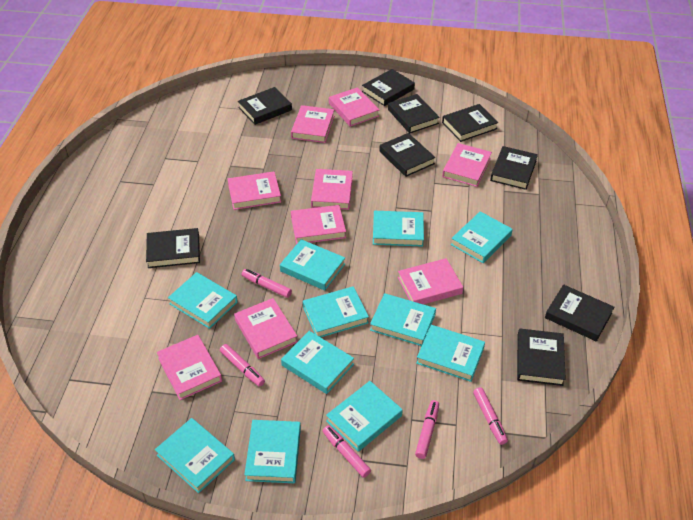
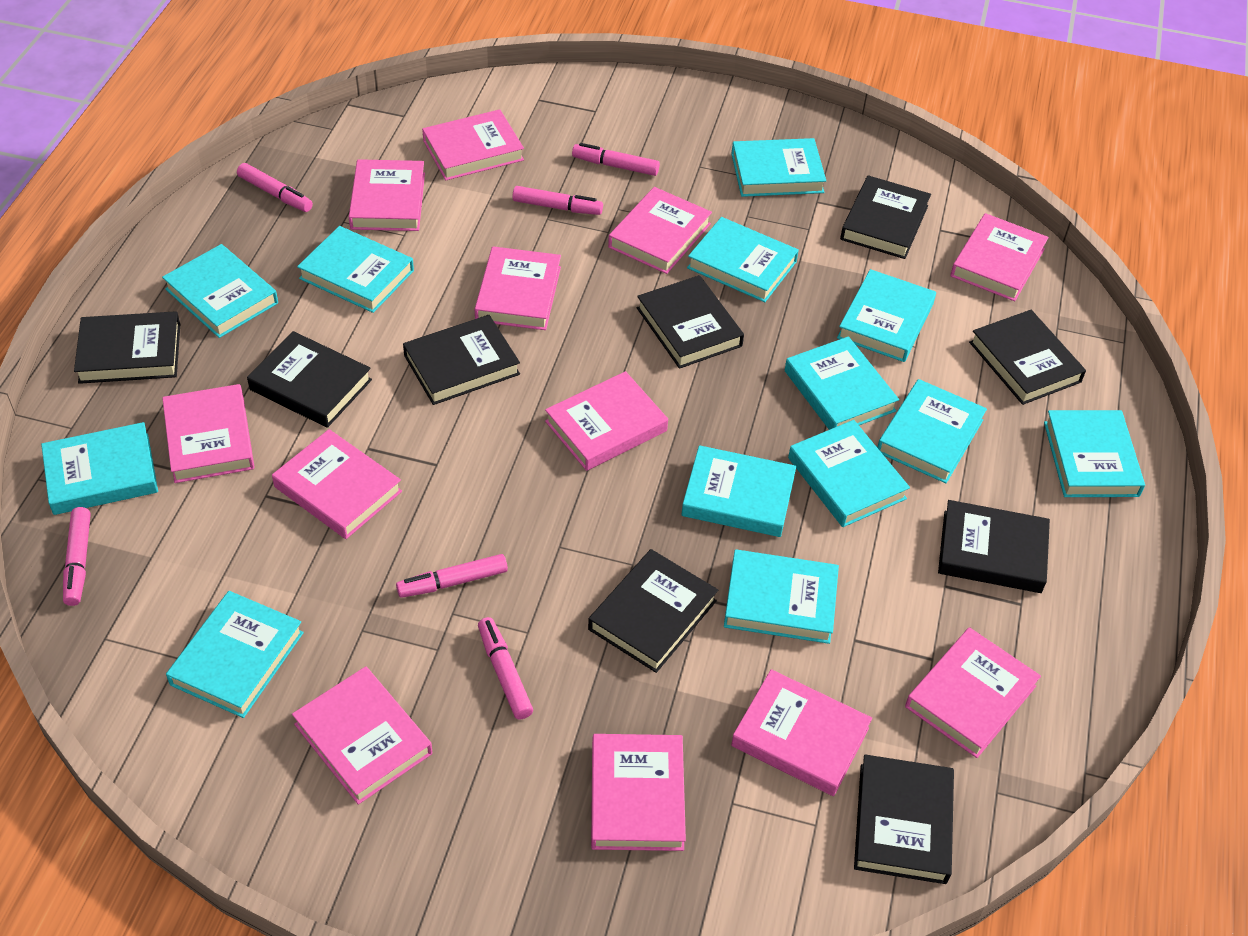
pink book: [157,335,222,400] [228,171,281,210] [234,298,298,359] [291,105,334,143] [291,205,346,244] [311,169,353,210] [329,87,379,127] [398,258,463,304] [442,143,492,187] = 9 -> [162,384,254,483] [272,429,402,539] [292,666,432,805] [349,159,425,231] [422,109,524,181] [475,246,561,330] [545,371,668,471] [591,734,686,851] [608,187,712,274] [731,669,872,796] [905,627,1041,758] [950,213,1049,301] = 12
pink marker: [220,344,265,387] [242,269,292,298] [323,425,371,478] [415,400,439,459] [473,387,508,445] = 5 -> [63,507,91,606] [237,163,313,212] [396,554,508,598] [478,617,533,719] [512,186,603,215] [572,143,660,176] = 6
turquoise book: [155,418,235,493] [168,272,238,329] [244,420,301,483] [280,239,345,290] [281,331,354,394] [303,286,369,337] [326,381,403,452] [370,293,436,346] [373,211,424,247] [416,325,485,382] [451,211,513,263] = 11 -> [41,422,158,515] [162,244,278,338] [166,591,304,718] [297,226,414,313] [681,445,796,537] [687,217,799,302] [724,550,839,644] [731,138,826,197] [785,336,899,430] [788,420,910,527] [837,269,936,362] [877,379,987,483] [1044,410,1145,497] = 13

